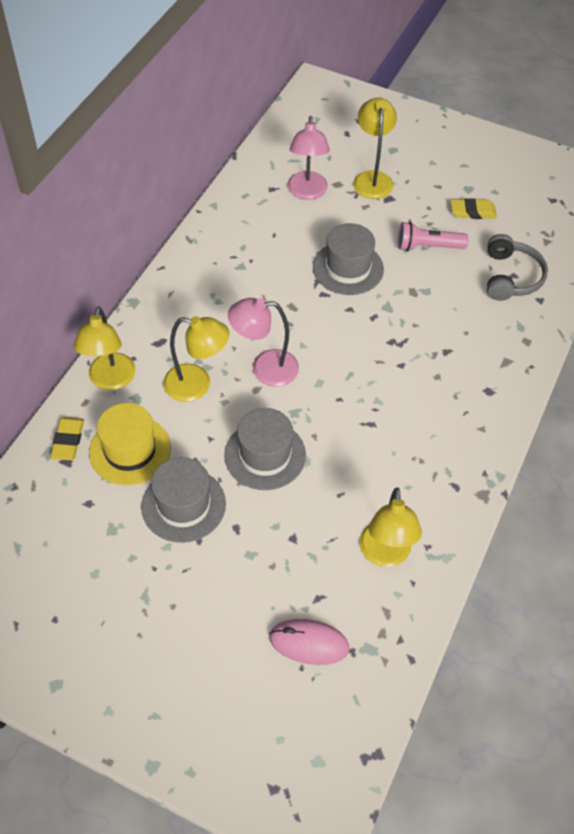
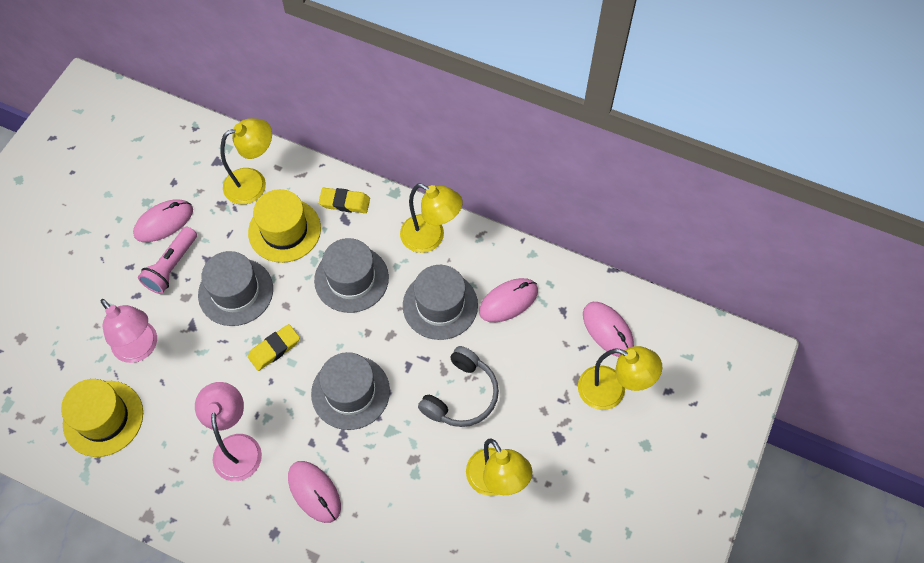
grey hat: [141,457,226,543] [224,408,306,490] [313,223,384,295] = 3 -> [198,251,273,326] [311,352,390,430] [314,238,389,313] [403,265,478,340] = 4
pink mouse: [269,619,349,665] = 1 -> [133,200,193,242] [288,461,341,523] [479,278,538,322] [583,302,634,357] = 4
yellow hat: [89,403,171,485] = 1 -> [61,379,143,457] [248,189,321,263] = 2

